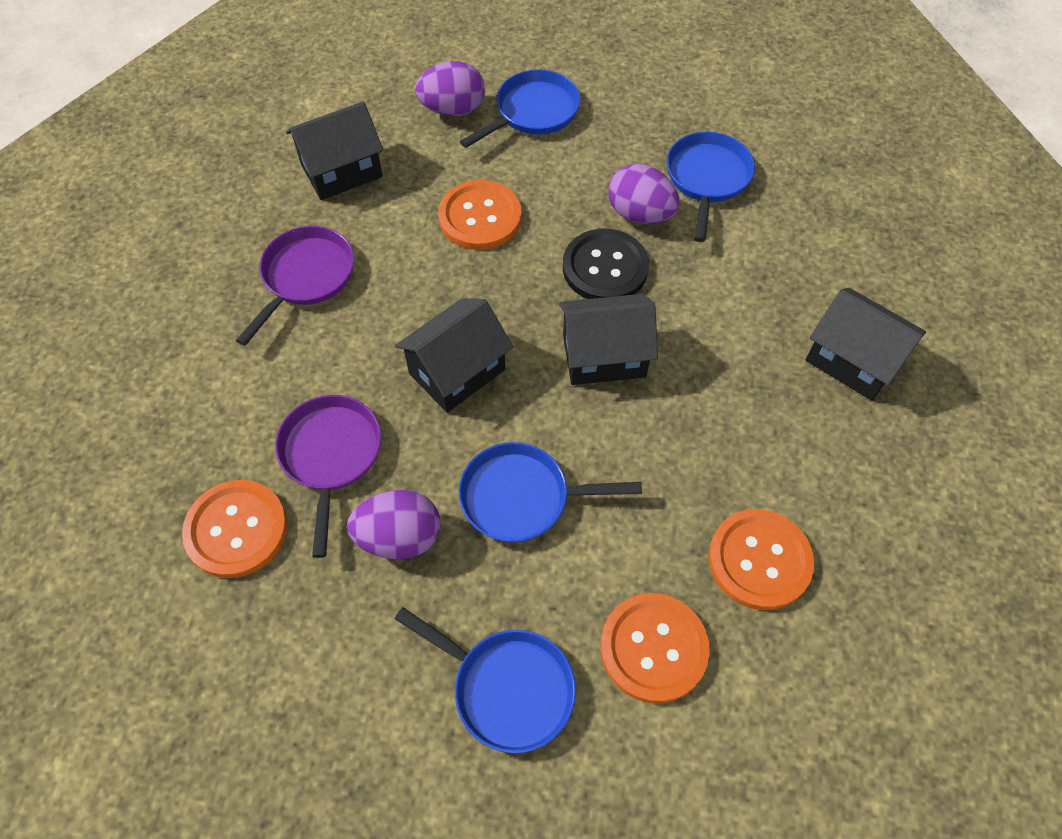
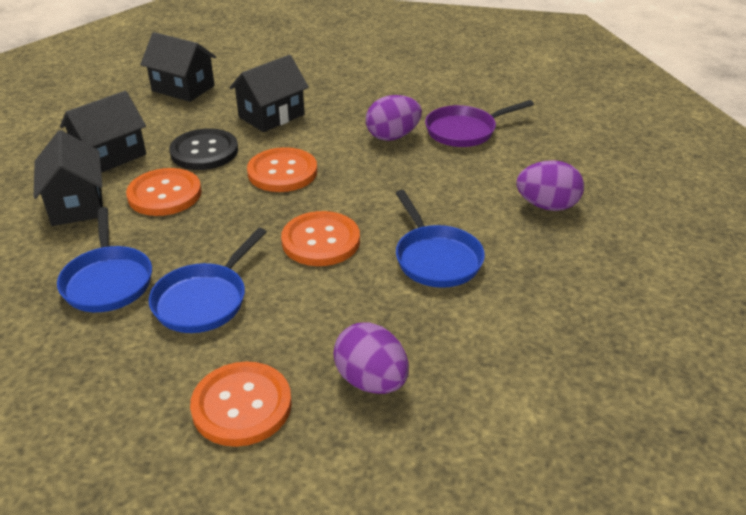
blue pan: [395,607,576,753] [459,442,642,543] [460,70,580,148] [667,132,755,242] = 4 -> [57,207,152,312] [149,228,266,333] [396,190,485,288] = 3
purple pan: [236,226,354,346] [275,395,381,558] = 2 -> [425,100,534,147] = 1

